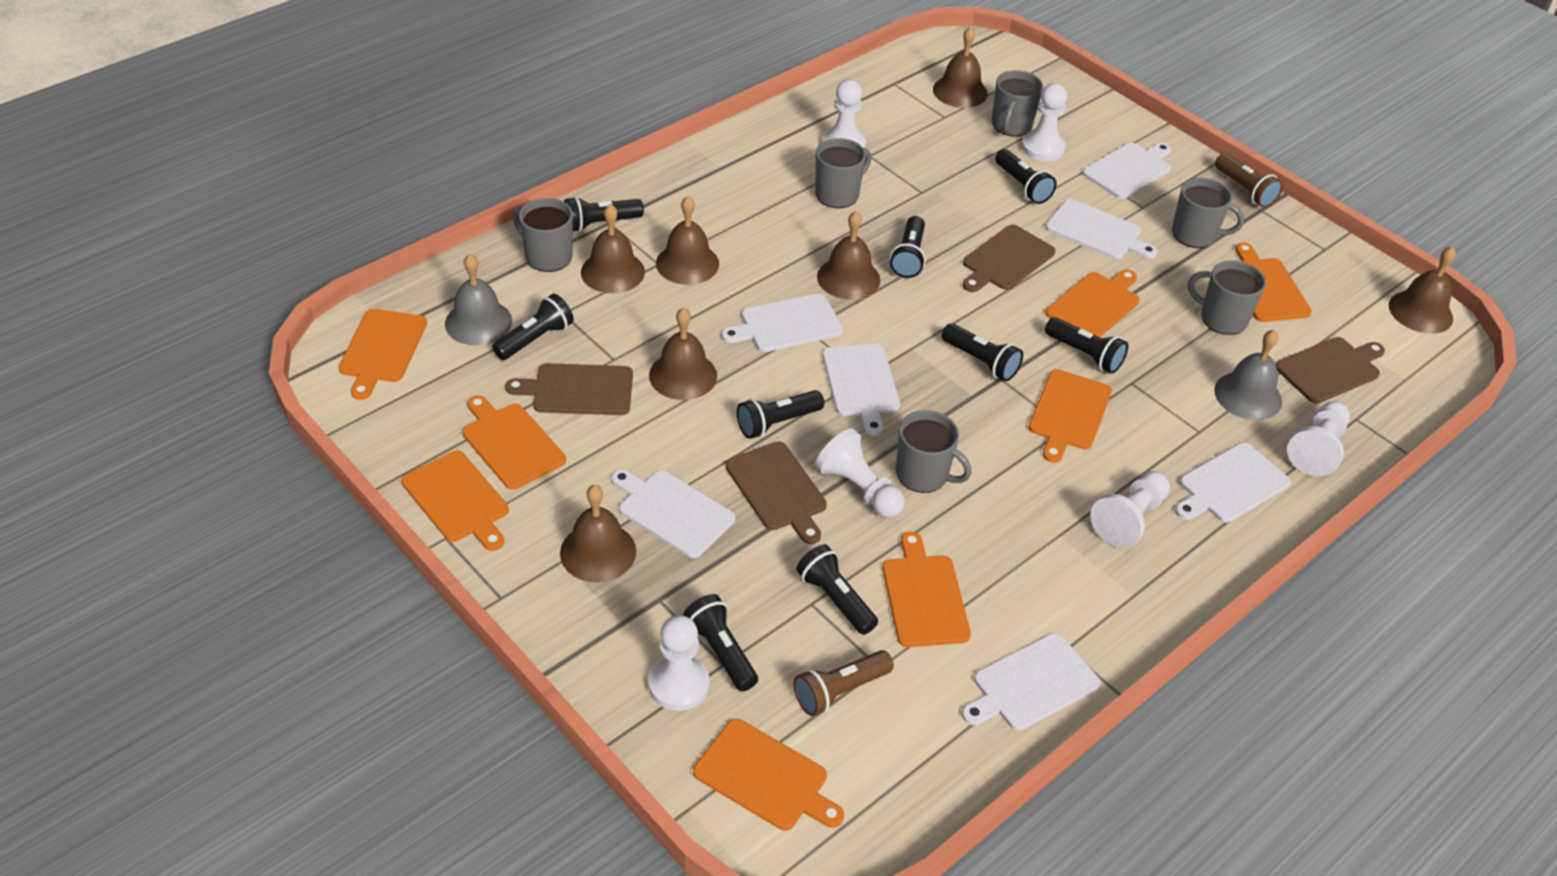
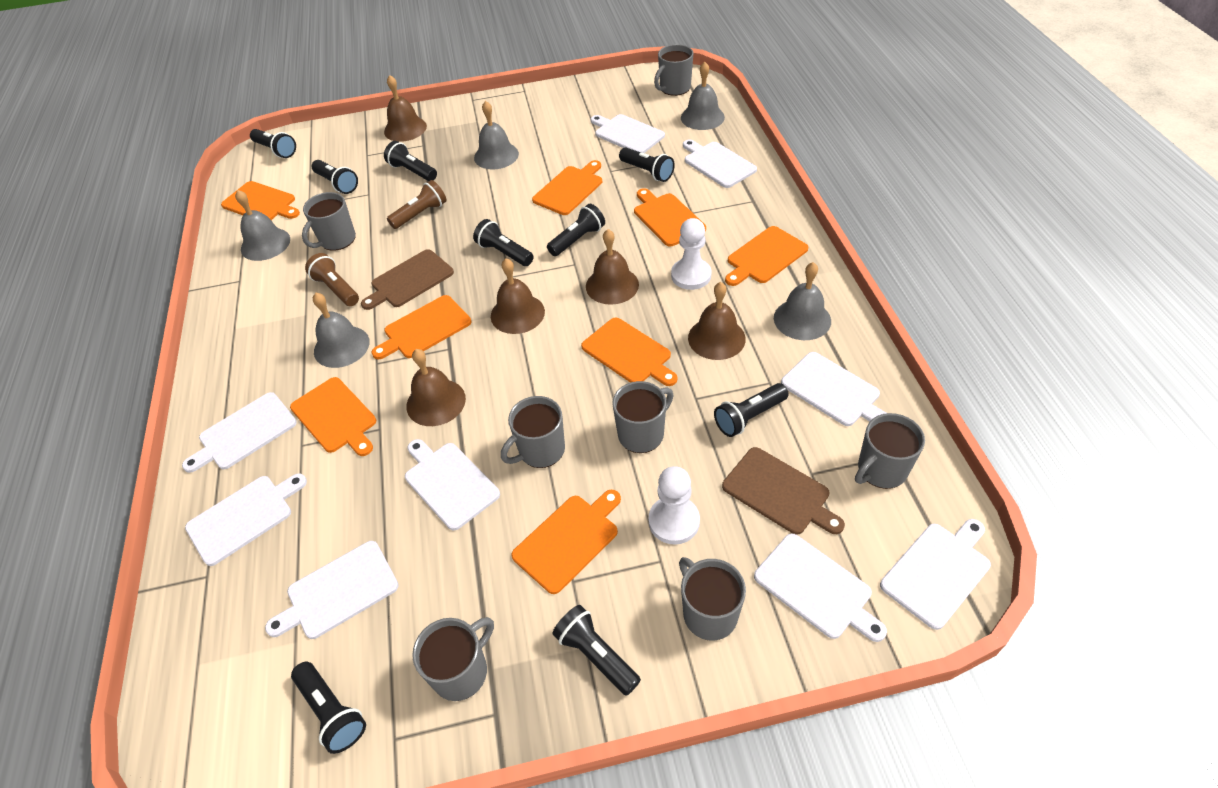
brown bell: [560,485,636,583] [581,204,645,293] [649,307,717,400] [656,196,719,285] [817,211,880,300] [933,27,988,108] [1389,246,1456,334] = 7 -> [384,75,427,142] [407,349,466,426] [491,258,545,334] [586,229,639,305] [688,282,746,360] = 5
brown cutting board: [505,363,633,415] [725,441,827,544] [963,225,1056,292] [1275,337,1385,404] = 4 -> [361,249,454,310] [722,447,845,535] = 2
grey bell: [445,254,512,346] [1214,330,1282,420] = 2 -> [235,190,290,261] [313,293,370,368] [474,101,519,169] [681,62,725,130] [774,262,831,340] = 5
grey mug: [513,198,573,272] [815,138,871,208] [896,410,972,493] [992,70,1043,137] [1172,178,1244,248] [1188,260,1266,335] = 6 -> [302,192,356,251] [412,617,494,701] [501,396,565,468] [612,381,674,453] [654,44,693,96] [679,557,746,641] [855,413,925,489] = 7
white cutting board: [611,469,735,558] [722,293,843,352] [822,344,900,436] [962,633,1100,731] [1045,199,1158,259] [1083,143,1171,199] [1175,443,1291,523] = 7 -> [182,392,297,473] [185,473,307,566] [265,541,399,639] [405,439,500,531] [591,114,665,153] [683,139,757,188] [754,533,887,642] [781,352,887,426] [880,519,991,630] = 9
white pawn: [648,615,710,711] [815,428,905,518] [823,80,866,148] [1022,83,1067,161] [1090,471,1170,547] [1287,401,1350,476] = 6 -> [648,466,700,545] [671,218,712,290] = 2

